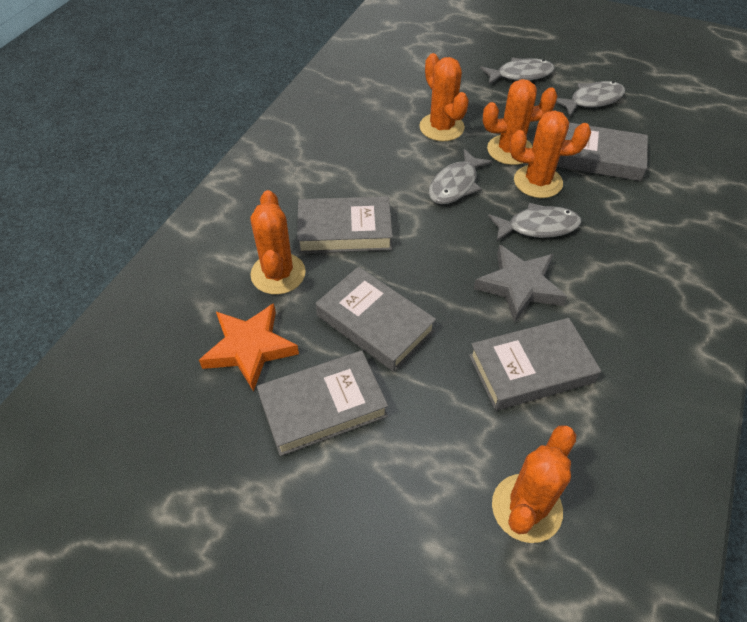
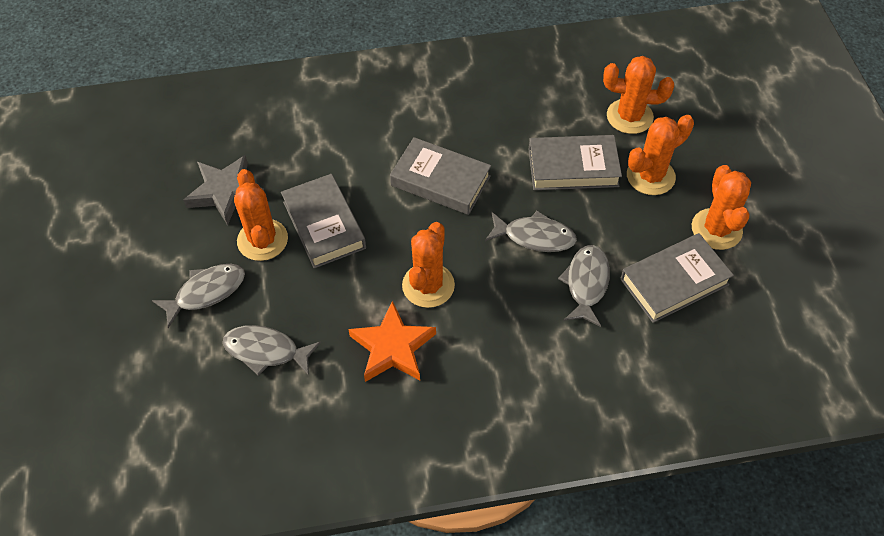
grey book: [257,350,388,456] [297,196,393,253] [316,267,436,372] [469,318,601,411] [557,122,648,181] = 5 -> [281,174,366,268] [390,137,491,215] [528,135,622,190] [620,233,734,323] = 4

